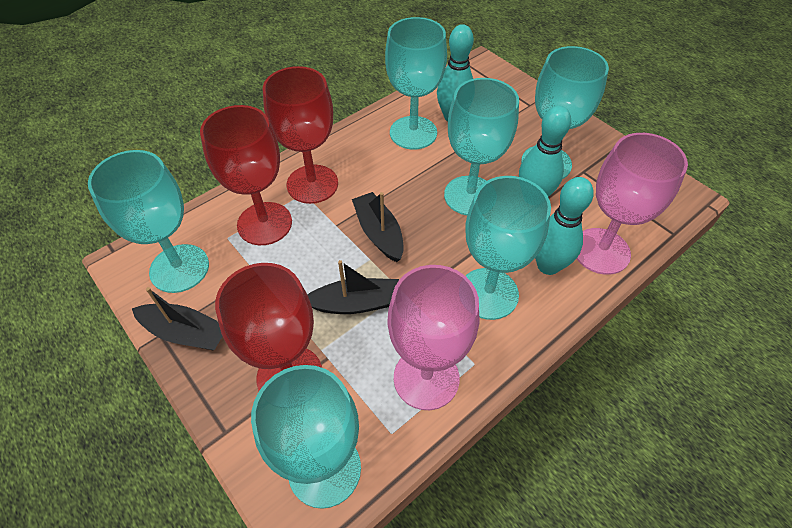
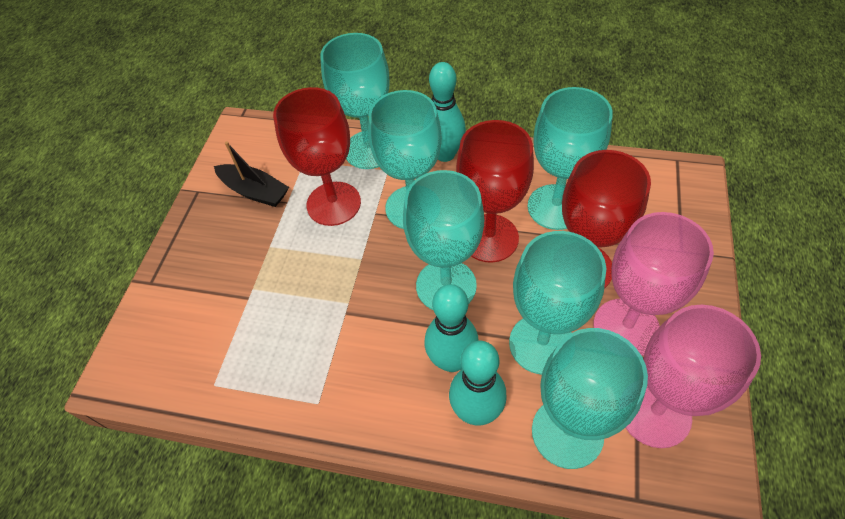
black boat: [132,287,223,350] [308,260,399,314] [352,192,404,262] = 3 -> [214,142,289,207] = 1

